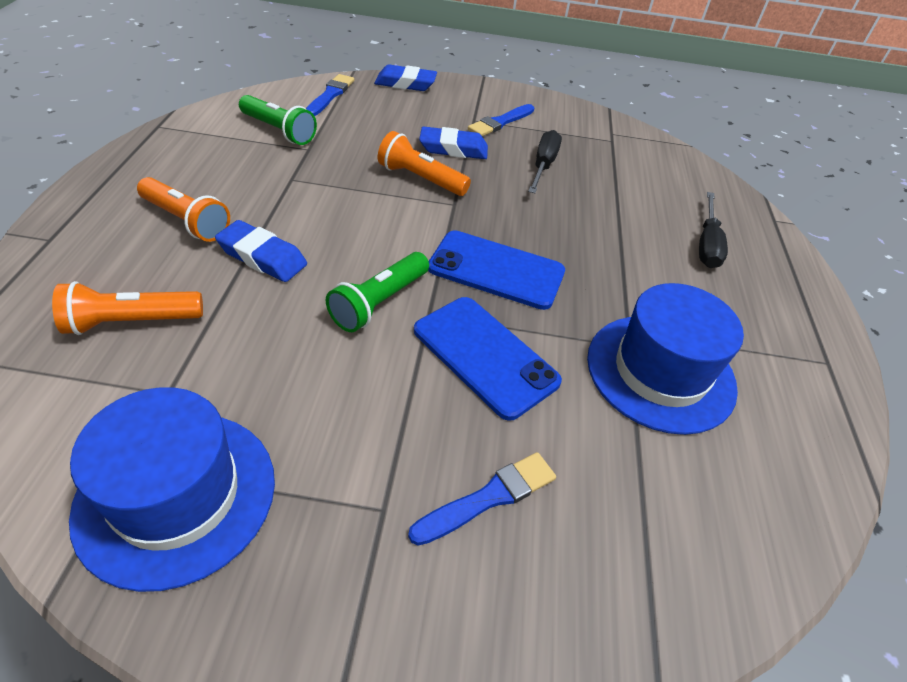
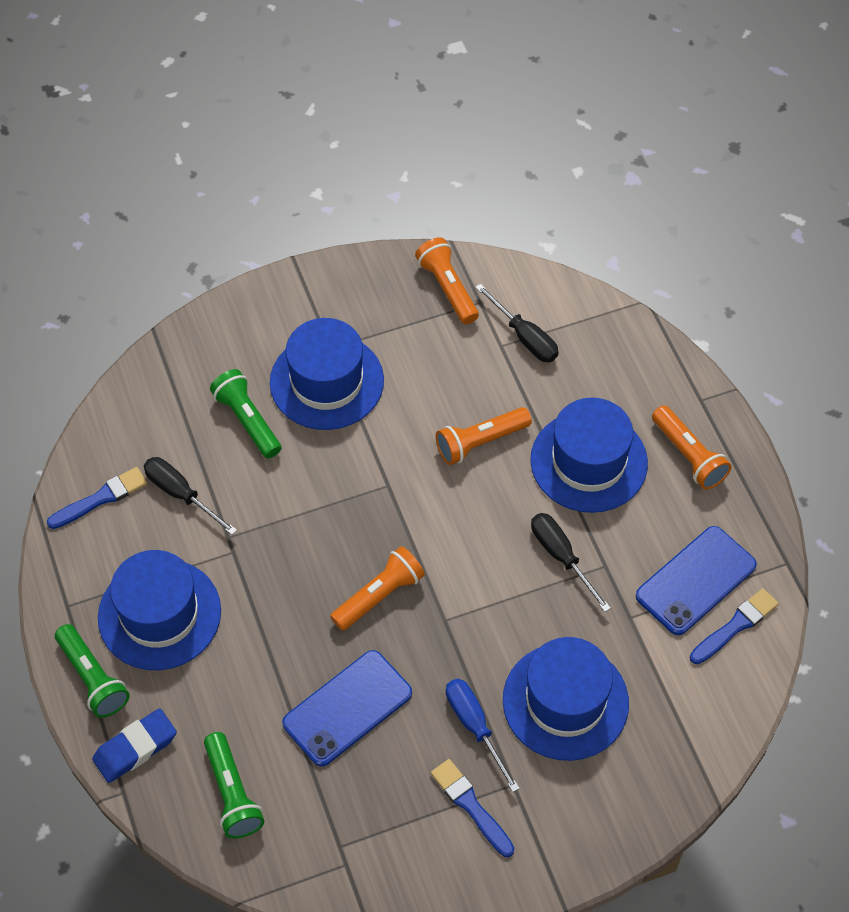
black screwdriver: [528,130,562,193] [699,192,728,268] = 2 -> [144,457,237,535] [475,284,559,362] [531,513,611,612] = 3
blue eraser: [215,220,307,282] [374,64,437,91] [419,127,488,159] = 3 -> [92,709,177,783] = 1
blue hat: [69,387,275,592] [587,283,744,435] = 2 -> [98,550,221,670] [270,318,384,430] [503,637,629,761] [530,398,648,513] = 4
blue screwdriver: none = 0 -> [446,679,520,792] = 1
green flashlight: [239,95,317,145] [326,252,429,332] = 2 -> [55,624,130,718] [204,732,264,839] [210,369,281,458] = 3
orange flashlight: [52,281,203,335] [137,177,230,242] [378,131,471,196] = 3 -> [330,546,425,631] [415,237,479,324] [436,407,532,465] [652,405,731,490] = 4

